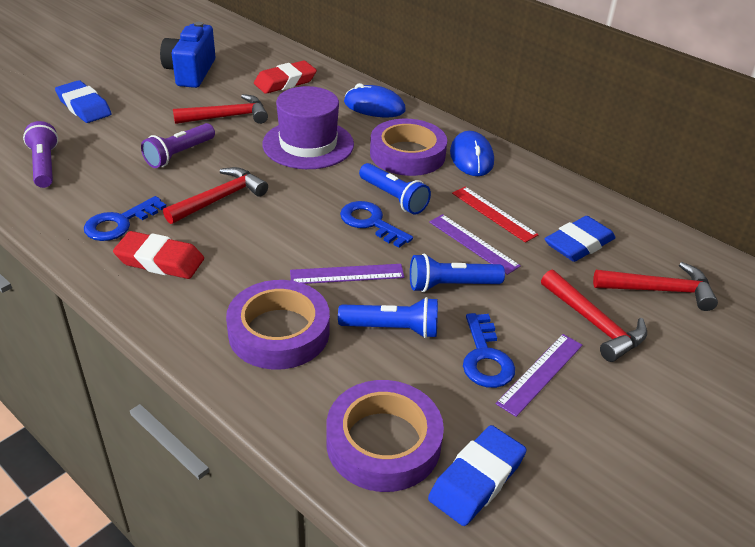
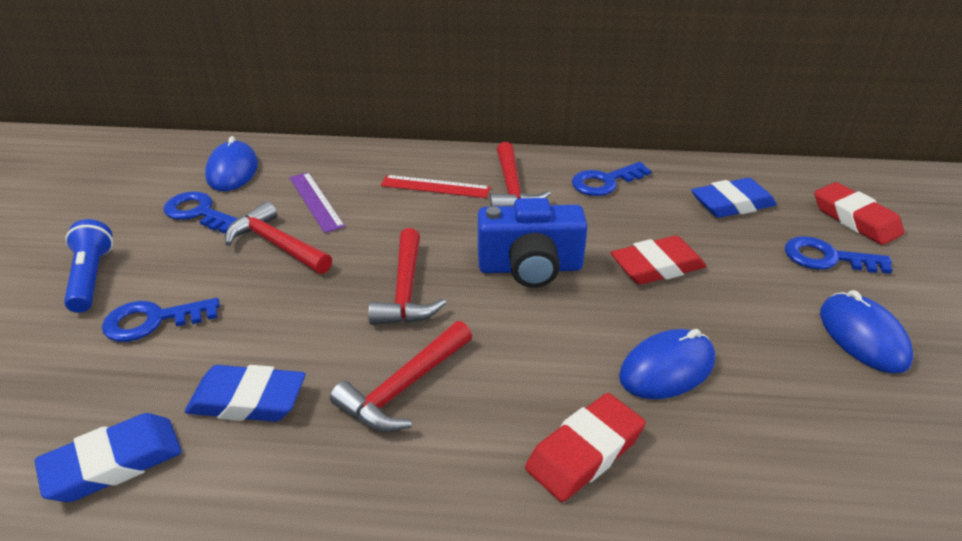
blue flashlight: [338,297,438,338] [359,163,431,215] [410,254,505,292] = 3 -> [64,219,113,313] = 1
blue key: [84,196,166,241] [340,201,413,248] [463,313,515,388] = 3 -> [102,298,220,342] [163,191,238,234] [572,162,651,196] [785,236,893,274] = 4
blue mouse: [344,83,406,117] [450,131,494,176] = 2 -> [205,136,258,191] [619,329,715,399] [820,290,913,373] = 3
purple flashlight: [23,121,58,188] [141,123,215,168] = 2 -> none = 0
purple hat: [262,86,354,169] = 1 -> none = 0
purple ruler: [290,264,405,284] [429,214,521,275] [496,334,582,417] = 3 -> [290,172,345,233] = 1
purple tape: [226,280,330,370] [326,380,444,492] [370,119,447,176] = 3 -> none = 0
red eraser: [113,231,204,279] [254,61,317,94] = 2 -> [525,393,646,502] [611,236,706,285] [814,182,904,245] = 3

